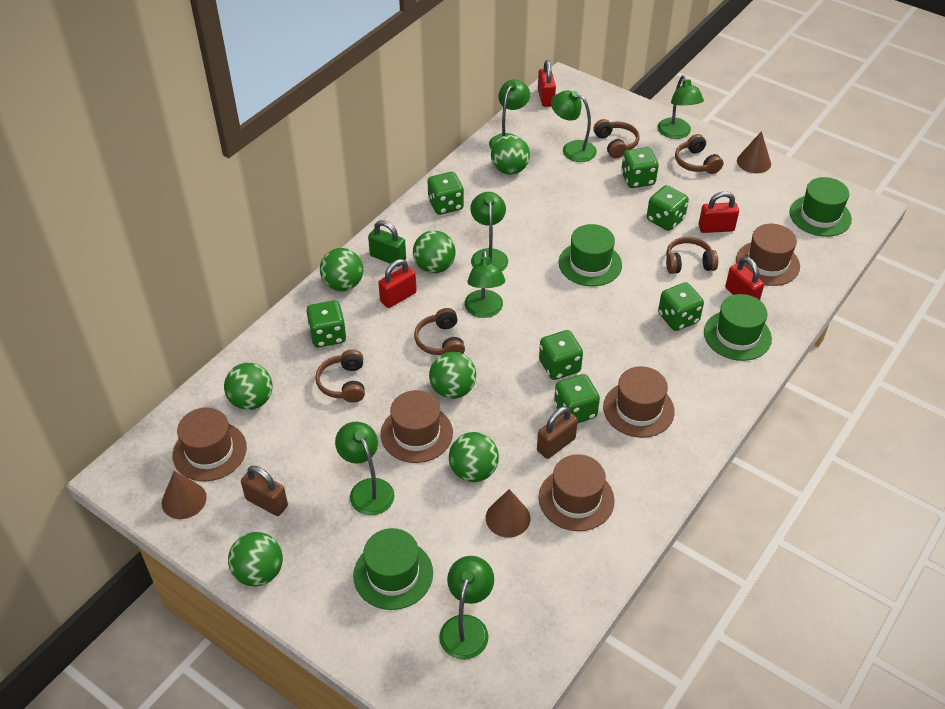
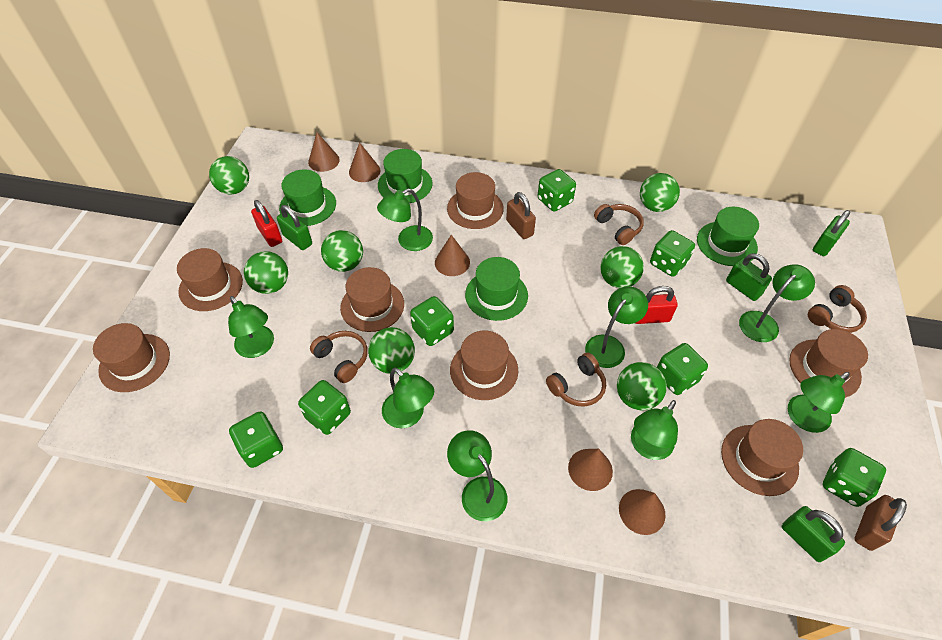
brown cone: [162,471,207,519] [486,489,530,538] [737,131,771,173] = 3 -> [308,132,340,172] [349,142,380,182] [435,235,470,276] [568,449,613,491] [619,489,666,535] = 5
brown hat: [173,408,247,481] [381,390,453,463] [538,454,615,531] [603,366,675,438] [736,224,800,286] = 5 -> [93,323,170,392] [177,248,243,311] [340,267,404,332] [447,172,504,229] [450,330,518,400] [721,419,803,496] [789,329,868,398] = 7
brown headphones: [315,349,365,403] [414,308,465,355] [593,119,640,158] [666,237,718,274] [675,134,723,174] = 5 -> [310,331,368,383] [546,353,606,406] [594,204,644,245] [808,285,867,333] = 4
green lamp: [335,422,395,515] [439,556,494,660] [464,250,505,318] [470,192,508,271] [489,79,530,150] [551,91,597,162] [657,75,704,139] = 7 -> [228,296,274,358] [377,189,433,251] [382,368,434,428] [447,430,507,521] [585,286,648,368] [631,400,678,460] [739,264,815,342] [788,372,850,433] = 8
green padlock: [368,220,406,267] = 1 -> [277,205,312,250] [726,253,772,301] [782,506,845,562] [813,210,850,256] = 4
red padlock: [378,259,417,308] [538,60,556,107] [699,191,739,233] [725,257,764,300] = 4 -> [251,200,282,247] [636,286,678,324] = 2

